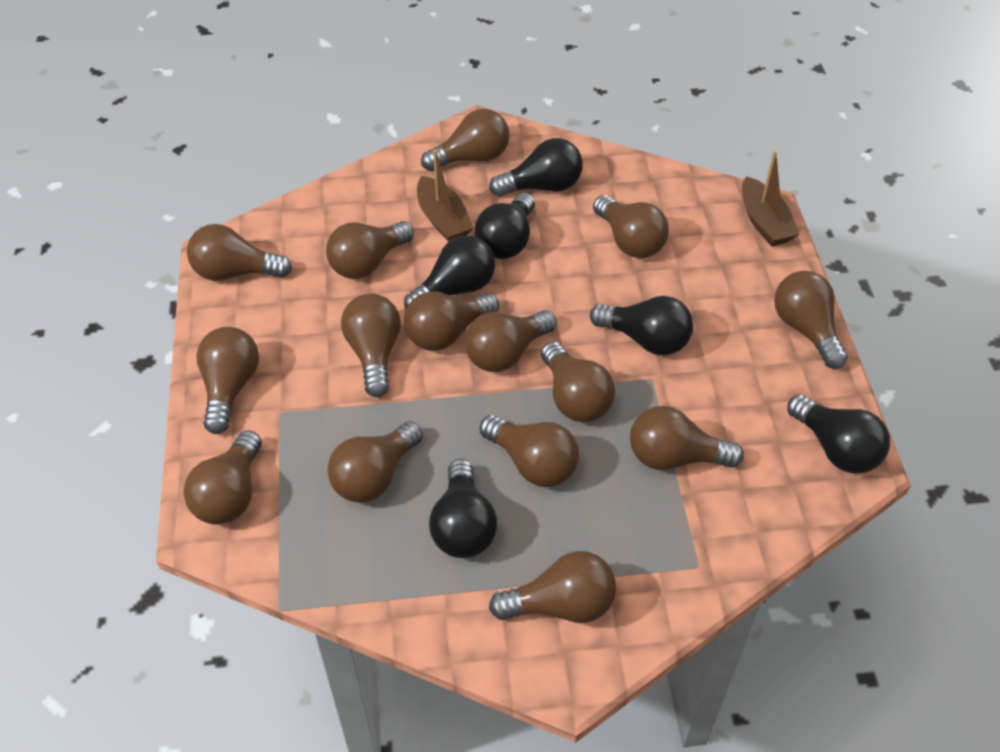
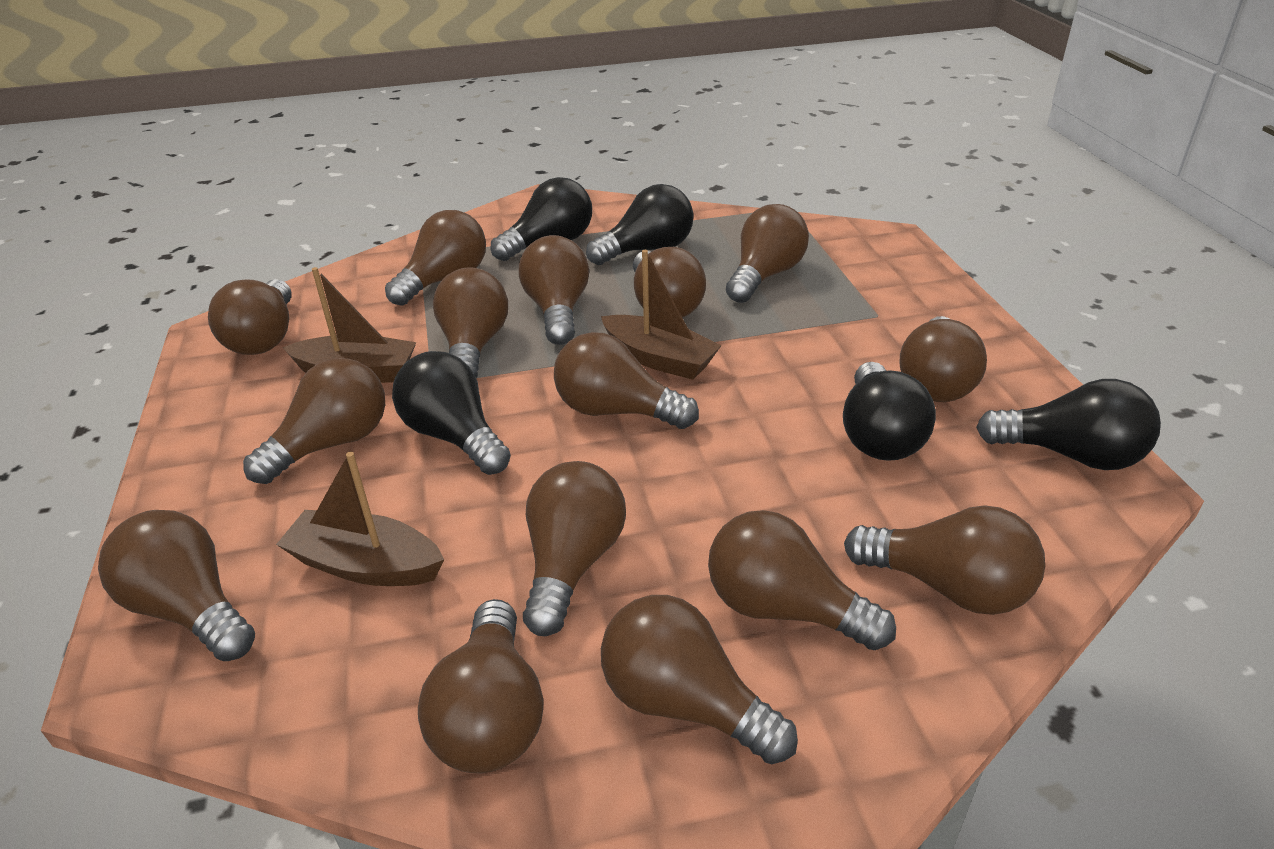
black light bulb: [404,236,495,309] [429,459,497,558] [474,192,535,259] [489,138,583,197] [590,296,693,355] [787,394,890,474] = 6 -> [392,351,511,475] [491,177,592,261] [586,184,694,265] [843,362,936,461] [976,379,1161,470] = 5
brown boat: [417,149,473,242] [742,151,799,246] = 2 -> [276,452,444,586] [283,267,416,383] [601,250,722,380] = 3

